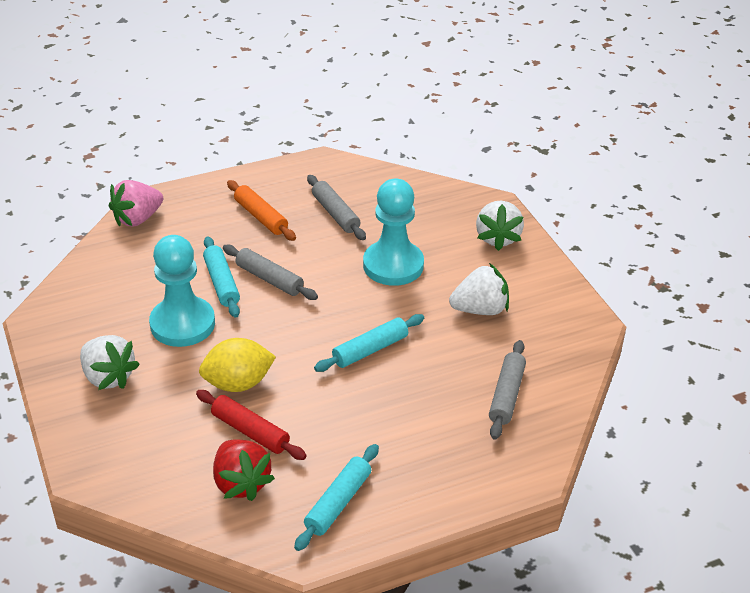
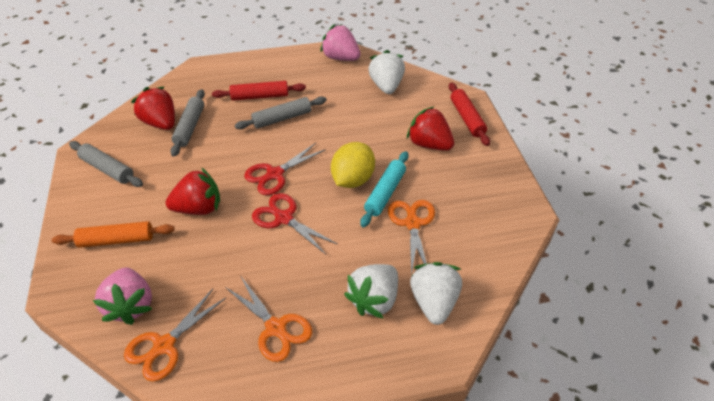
orange scissors: none = 0 -> [124,289,226,382] [225,275,312,362] [388,200,435,276] = 3
pink strawberry: [109,180,163,227] = 1 -> [92,268,152,325] [320,24,361,61] = 2
red rolling pin: [196,390,307,460] = 1 -> [212,81,306,101] [449,82,490,146] = 2
red scissors: none = 0 -> [244,143,326,195] [252,193,337,254] = 2
red strawberry: [213,439,275,501] = 1 -> [131,87,175,130] [165,167,220,215] [407,107,454,151] = 3
turquoise pawn: [149,235,215,347] [363,179,424,286] = 2 -> none = 0
turquoise rolling pin: [203,236,240,318] [294,444,379,551] [314,314,424,372] = 3 -> [360,151,409,227] = 1

